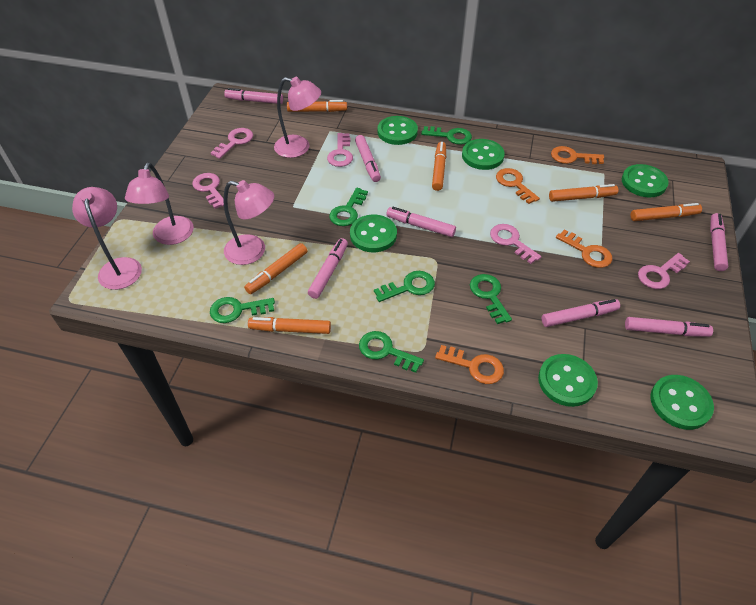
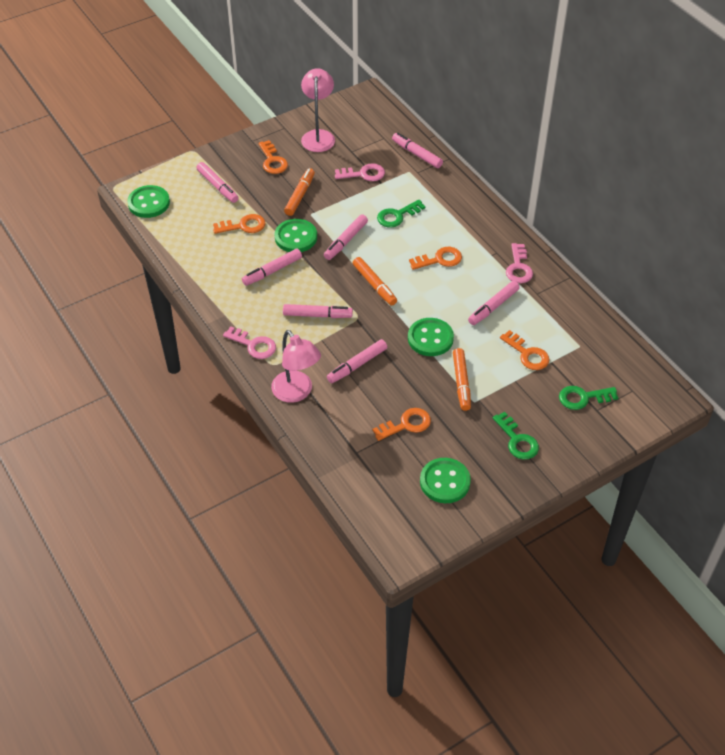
green button: [350,215,397,252] [377,116,418,145] [462,139,505,170] [538,354,598,407] [622,164,669,197] [650,375,714,430] = 6 -> [127,185,170,218] [274,219,317,252] [408,318,454,356] [420,458,471,503] = 4
green key: [210,297,275,323] [329,188,368,226] [359,331,424,373] [374,271,435,302] [421,126,472,145] [470,274,512,324] = 6 -> [377,200,425,227] [493,412,539,460] [559,386,618,410] = 3
orange key: [435,345,504,384] [496,168,540,204] [551,146,604,164] [556,229,612,268] = 4 -> [213,214,265,234] [259,140,288,174] [373,408,431,441] [409,247,462,270] [500,330,550,370] = 5
orange marker: [244,243,308,294] [248,317,331,334] [287,100,347,112] [432,142,446,191] [549,184,618,202] [631,203,702,221] = 6 -> [284,168,315,216] [353,257,397,306] [453,348,471,411] = 3
pink key: [192,173,224,209] [211,128,253,159] [327,133,353,167] [490,224,541,264] [638,253,690,289] = 5 -> [223,326,276,359] [335,163,385,181] [506,243,533,283] = 3
pink lamp: [72,187,142,290] [125,163,194,245] [224,180,274,265] [274,77,321,158] = 4 -> [271,330,321,403] [301,68,335,152] = 2

